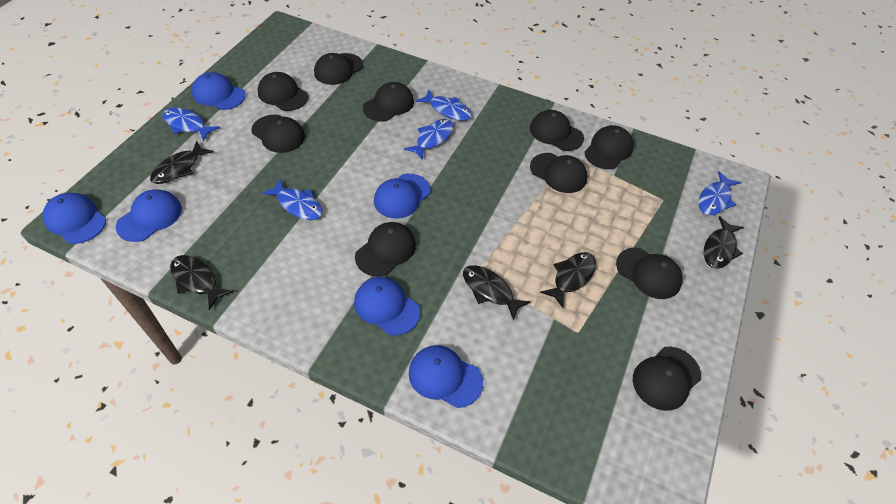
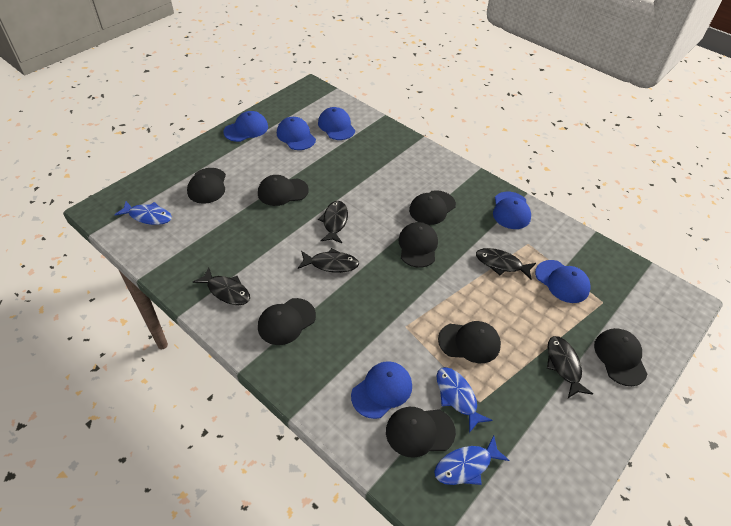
black cap: [251,115,305,153] [258,72,308,111] [314,53,363,85] [355,222,416,276] [363,82,414,122] [530,110,584,151] [530,153,588,193] [584,125,634,169] [616,247,683,299] [633,347,701,411] = 10 -> [187,168,226,204] [258,175,309,206] [258,298,316,345] [386,407,456,458] [398,222,438,268] [409,190,456,225] [438,321,501,363] [594,328,647,386] = 8
blue fish: [163,107,220,142] [262,178,322,220] [404,119,454,160] [416,89,472,121] [698,171,741,215] = 5 -> [114,201,172,225] [434,436,510,485] [437,367,492,433] = 3

